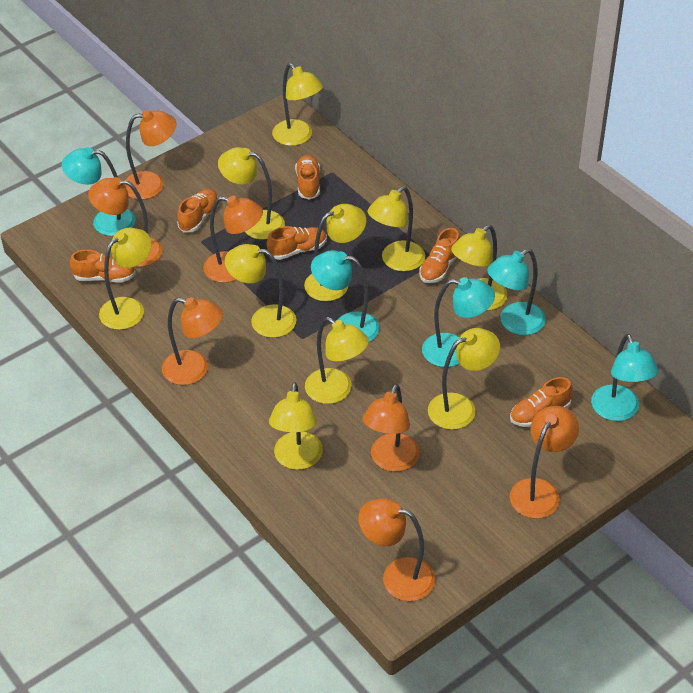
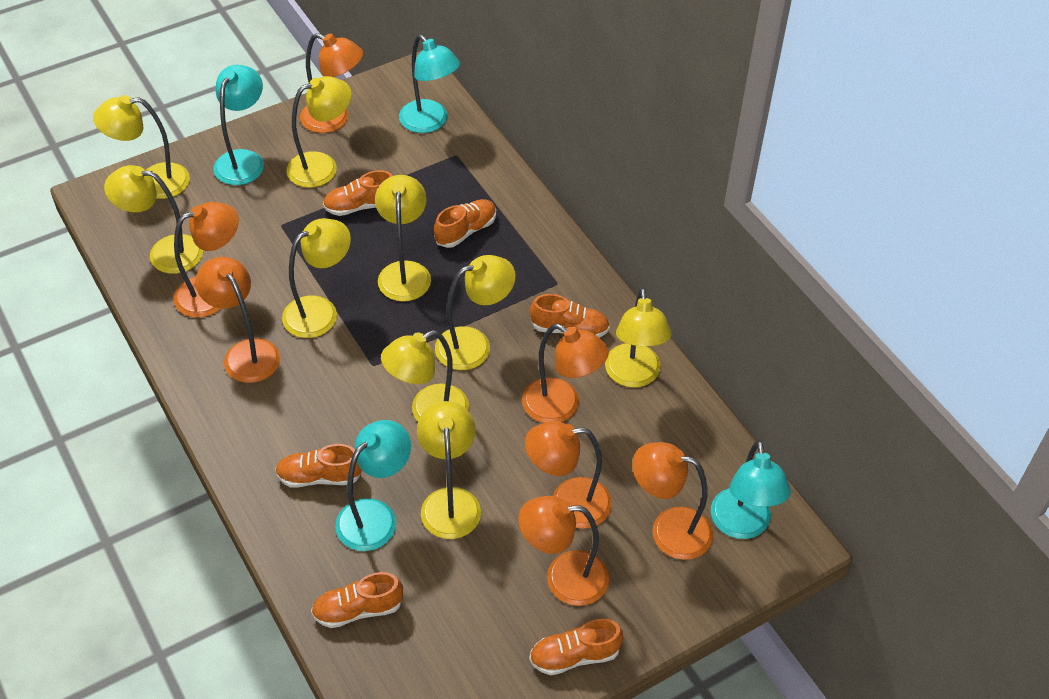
turquoise lamp: [62,147,136,236] [311,250,380,342] [422,277,495,367] [487,249,546,335] [591,334,658,421] = 5 -> [213,65,264,185] [335,420,411,551] [399,35,460,133] [711,440,791,539] = 4
yellow lamp: [99,228,152,330] [218,147,285,240] [225,244,296,338] [269,382,323,470] [272,63,323,146] [304,204,366,301] [305,317,369,404] [367,186,425,271] [428,328,500,430] [451,225,508,311] = 10 -> [93,95,190,199] [104,165,203,274] [282,218,351,338] [286,76,352,188] [375,175,431,302] [381,330,469,421] [417,401,481,539] [435,255,516,370] [605,288,672,388] = 9

